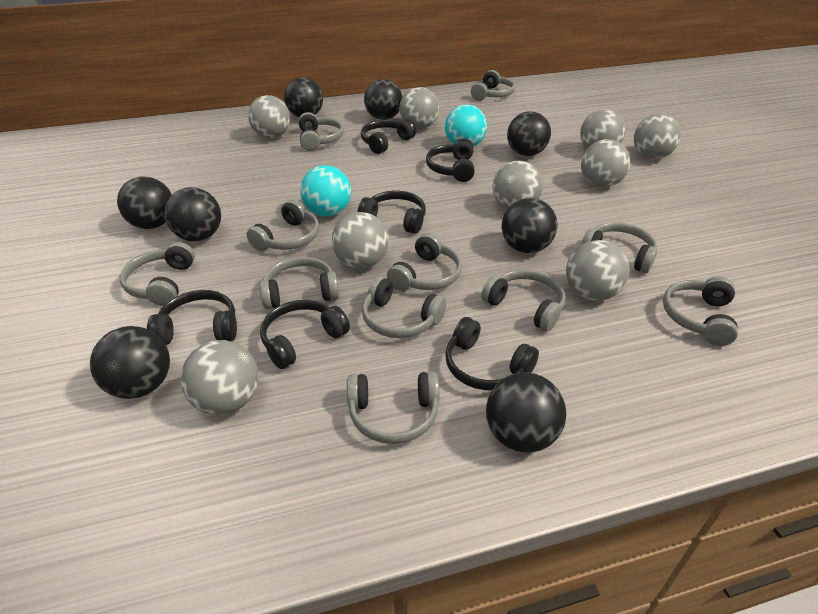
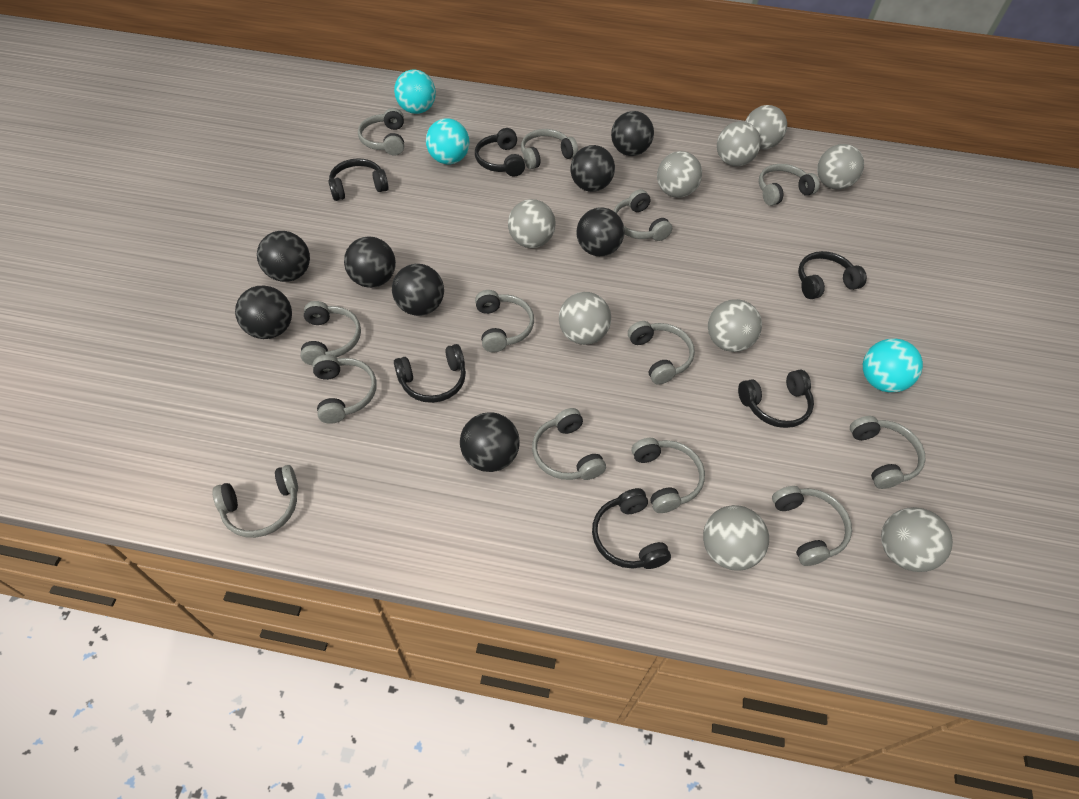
grey headphones: [119,242,195,306] [247,200,319,251] [260,257,339,309] [299,112,344,151] [347,372,439,444] [362,276,446,338] [387,233,462,291] [471,70,515,101] [481,270,566,331] [581,222,657,273] [663,276,738,346] = 11 -> [212,465,298,538] [300,301,361,365] [312,355,376,424] [358,108,404,156] [475,290,534,352] [521,129,578,169] [532,408,606,480] [614,189,672,241] [628,321,695,385] [632,438,705,513] [759,164,820,206] [772,486,852,566] [850,416,926,489] = 13
turquoise ball: [300,165,351,217] [445,104,487,147] = 2 -> [394,69,436,114] [426,118,469,164] [863,338,923,393] = 3

